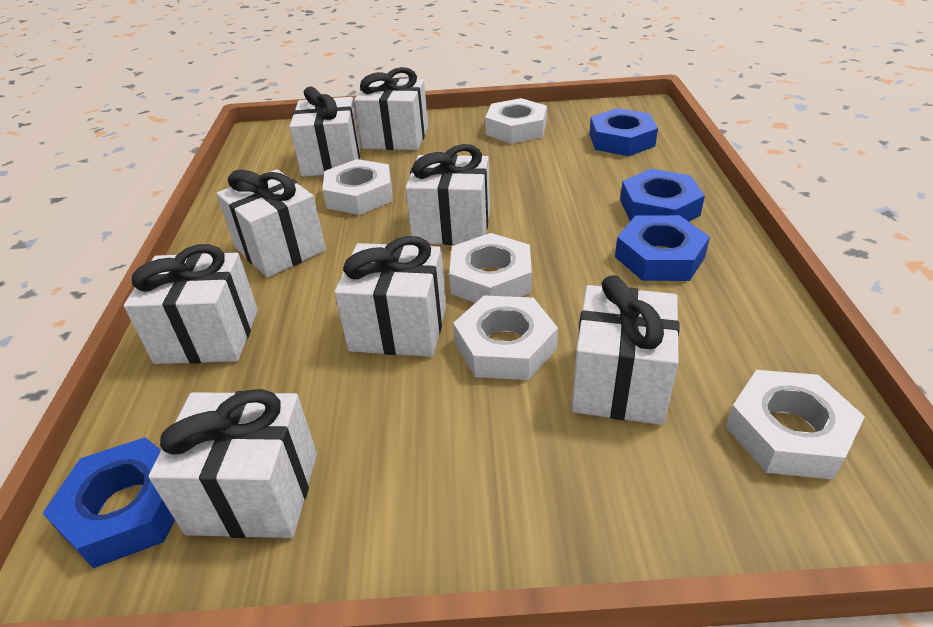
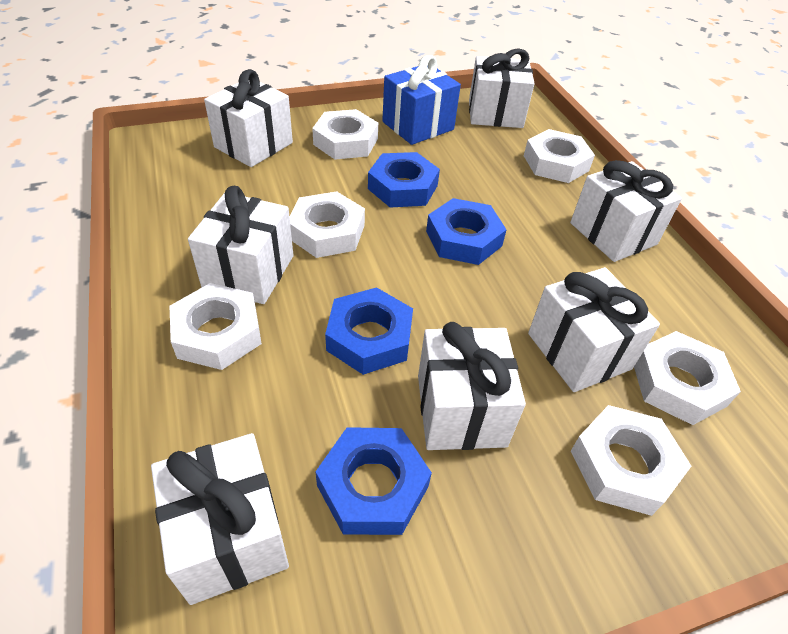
blue gift: none = 0 -> [382,55,461,145] = 1
white gift: [124,244,258,364] [148,389,317,538] [217,169,326,278] [289,87,361,177] [334,236,446,357] [354,67,428,150] [405,144,490,245] [572,275,680,425] = 8 -> [151,433,289,605] [188,186,293,304] [204,69,293,167] [418,322,526,450] [469,48,535,128] [528,267,660,392] [570,160,682,262] = 7
white nut: [323,159,393,215] [449,233,532,303] [453,295,558,380] [485,98,547,144] [726,370,865,480] = 5 -> [170,283,262,370] [290,191,365,258] [312,109,378,160] [524,129,595,183] [571,405,691,516] [634,331,741,425] = 6

